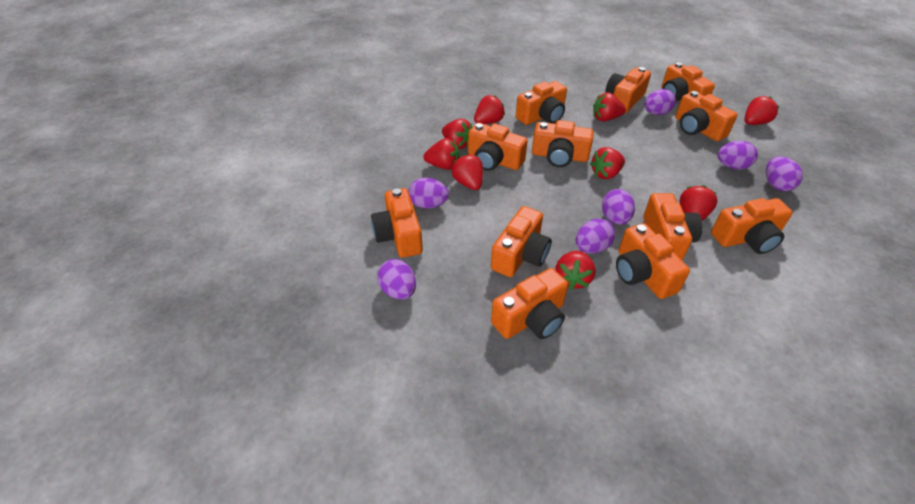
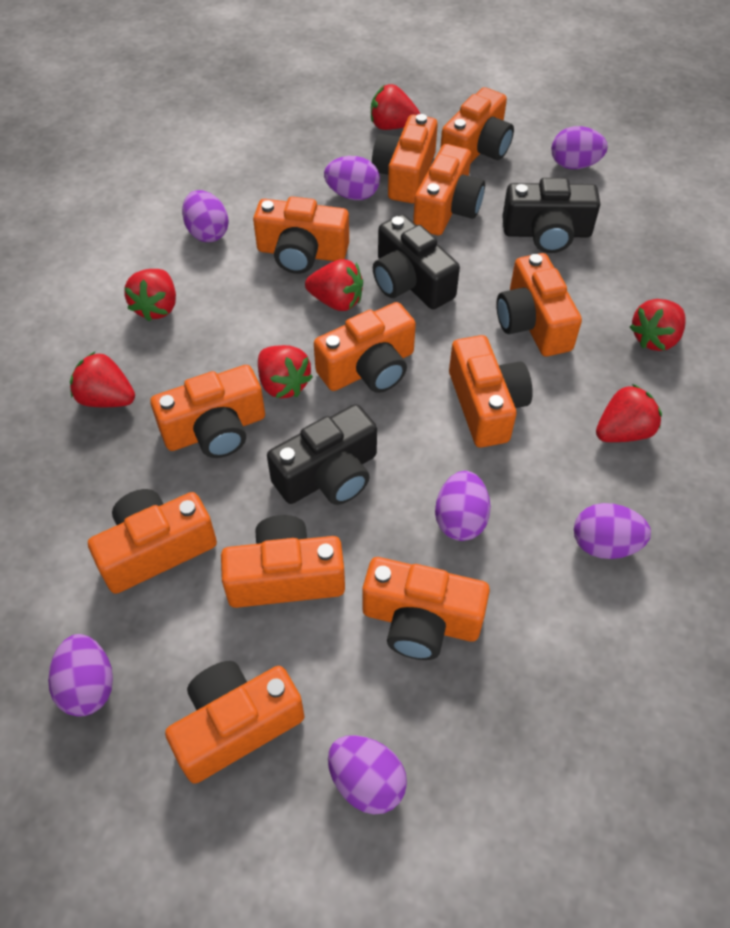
black camera: none = 0 -> [267,404,377,505] [373,214,460,309] [502,178,600,253] = 3
red strawberry: [423,138,459,170] [442,119,472,149] [452,154,483,190] [474,95,505,124] [556,251,596,290] [590,147,625,179] [593,93,626,121] [680,185,718,221] [744,96,779,125] = 9 -> [70,352,135,407] [124,269,176,322] [258,345,313,398] [305,259,363,311] [371,84,420,130] [596,384,662,442] [630,299,685,351] = 7

